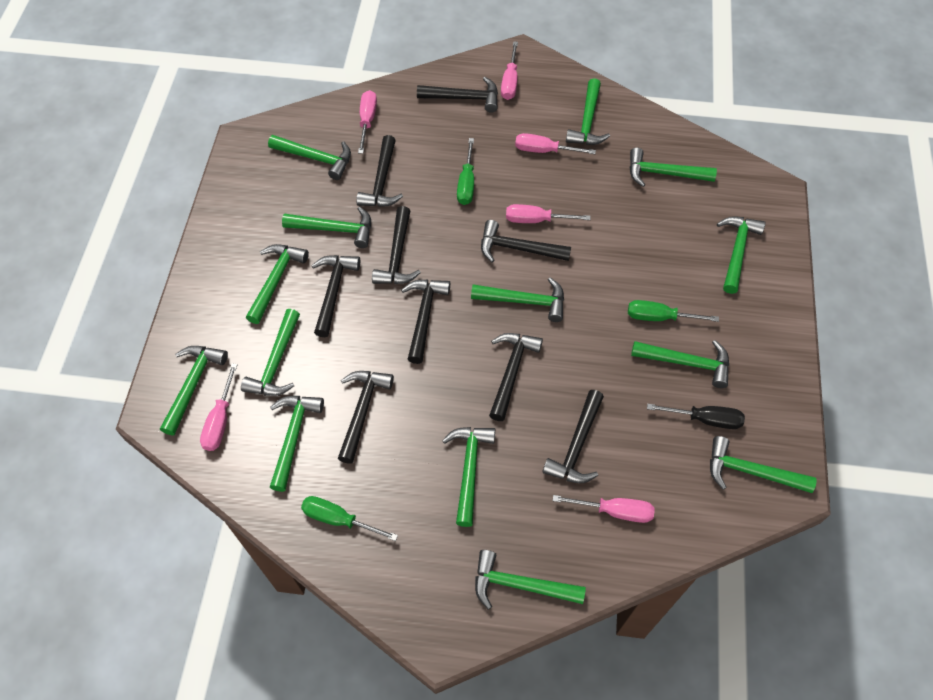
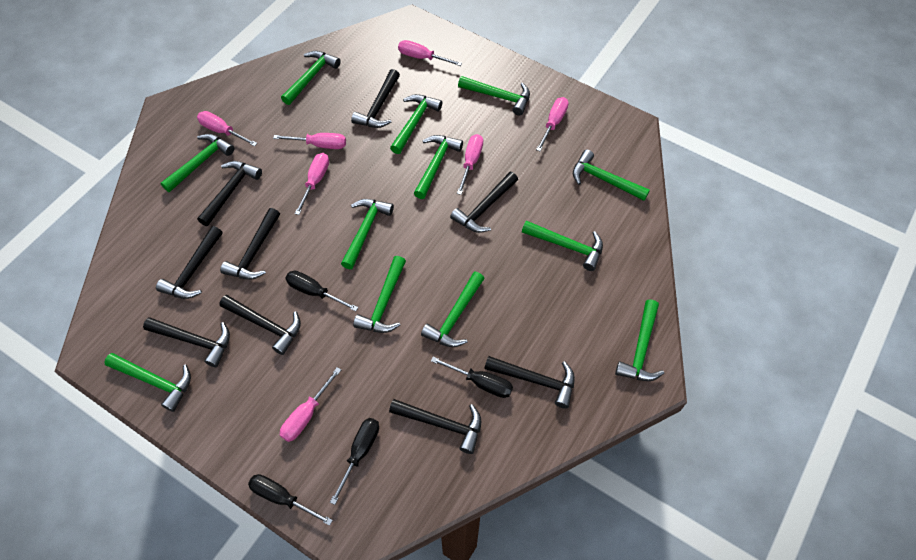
black screwdriver: [647,404,745,429] = 1 -> [248,474,333,526] [285,271,359,312] [330,418,379,505] [431,357,513,398] = 4
green hammer: [160,346,228,435] [241,309,300,396] [246,244,309,324] [268,135,351,180] [270,396,324,492] [282,207,371,248] [442,427,495,527] [471,277,564,322] [475,550,586,610] [566,78,610,145] [629,148,717,187] [631,340,729,388] [710,436,817,493] [717,216,766,294] = 14 -> [104,353,191,412] [161,134,234,192] [281,51,340,105] [341,199,394,269] [353,256,406,333] [390,94,442,154] [414,135,463,199] [421,272,485,347] [458,76,530,115] [522,221,603,271] [573,150,650,201] [615,299,664,381] = 12
green screwdriver: [301,496,398,541] [457,138,474,205] [628,300,719,322] = 3 -> none = 0
pink screwdriver: [200,363,238,451] [358,90,377,154] [501,41,518,100] [506,204,591,223] [515,133,596,154] [553,495,655,523] = 6 -> [197,111,257,147] [273,133,346,149] [280,367,341,442] [295,153,329,215] [398,40,462,66] [457,134,483,195] [536,97,569,151] = 7

